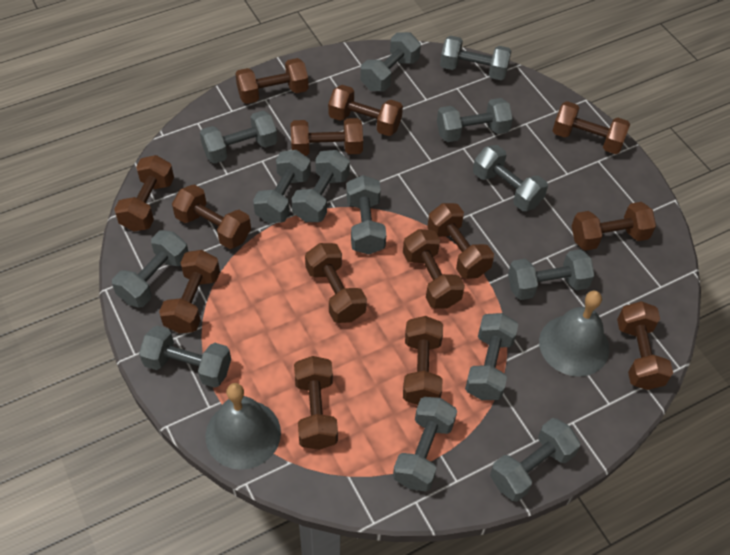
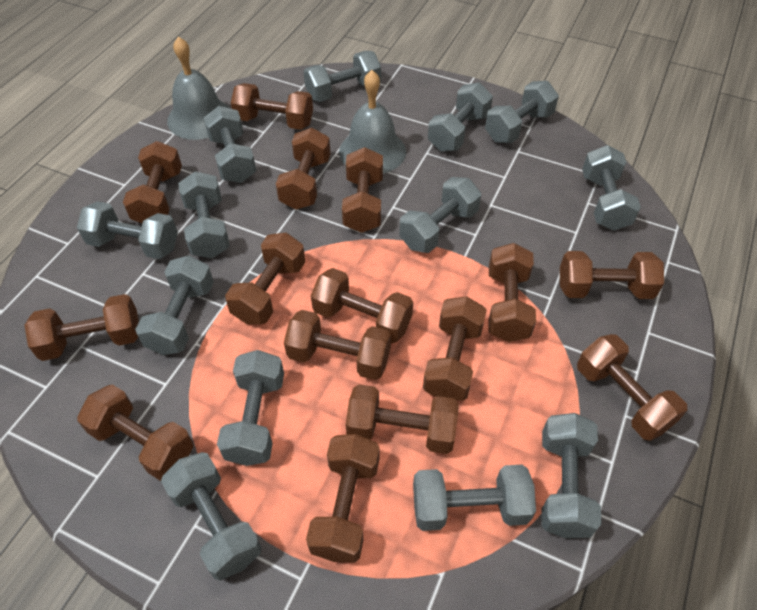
brown dumbbell: [114,155,174,232] [159,250,220,333] [172,185,251,249] [235,58,309,104] [291,118,363,156] [294,356,338,450] [305,243,367,323] [328,85,403,136] [403,229,465,308] [403,316,443,405] [427,203,494,279] [553,101,630,154] [572,202,656,251] [617,301,673,390] = 14 -> [25,294,139,361] [77,384,194,481] [123,141,182,223] [225,233,305,324] [231,83,313,130] [276,128,331,210] [284,310,391,380] [306,434,379,563] [311,268,413,343] [342,147,383,233] [346,385,459,454] [423,296,487,401] [488,243,536,342] [560,251,664,299] [577,334,687,441] = 15
grey dumbbell: [112,230,188,308] [139,326,231,388] [200,111,277,164] [253,150,311,223] [291,150,350,222] [346,175,386,255] [360,32,421,92] [393,397,457,491] [437,98,513,142] [440,36,511,80] [465,313,518,400] [473,145,548,211] [490,418,580,502] [508,249,595,300] = 14 -> [77,201,178,259] [135,255,214,355] [161,452,262,581] [178,171,230,258] [204,106,256,183] [217,350,284,466] [304,51,381,102] [399,177,481,253] [413,465,536,531] [428,83,493,152] [485,81,559,143] [541,413,602,538] [582,145,641,231] = 13

